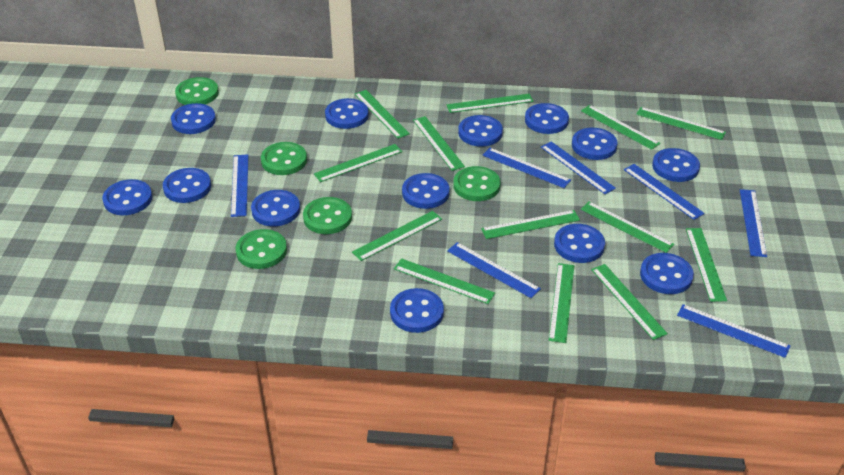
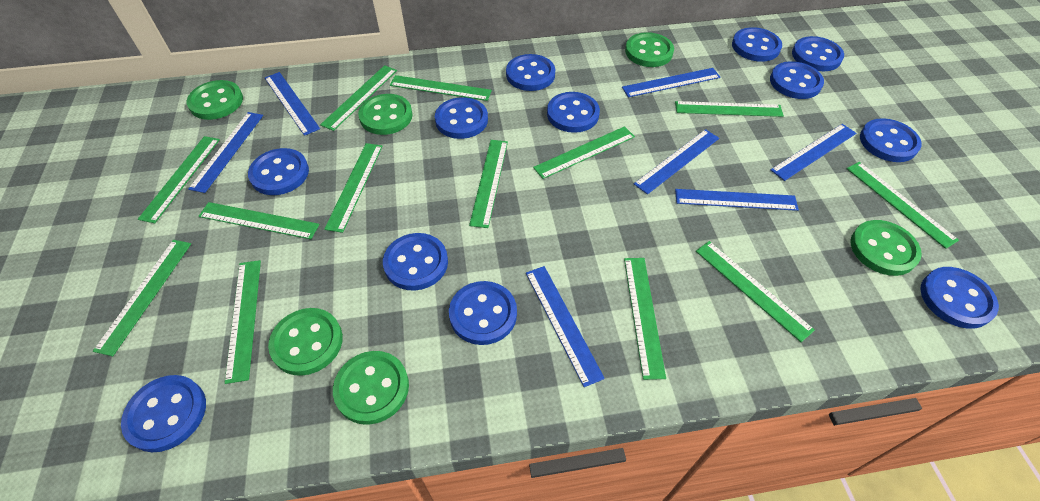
blue button: [102,179,152,215] [163,168,211,203] [171,103,216,134] [251,190,300,226] [325,98,369,129] [390,288,444,333] [402,173,449,209] [458,115,503,147] [525,103,569,134] [554,224,605,263] [572,128,618,160] [640,253,694,294] [652,148,700,182] = 13 -> [121,375,206,452] [248,148,309,195] [383,233,448,291] [435,97,488,139] [449,281,517,345] [506,54,555,91] [547,92,600,133] [732,27,782,62] [770,61,824,99] [792,36,844,71] [860,118,922,162] [920,267,999,329] = 12
green button: [175,77,219,105] [235,229,287,269] [261,142,307,175] [303,197,352,234] [453,166,501,201] = 5 -> [187,80,243,120] [268,308,343,376] [333,351,409,425] [358,94,413,135] [625,32,674,67] [850,220,922,276] = 6

